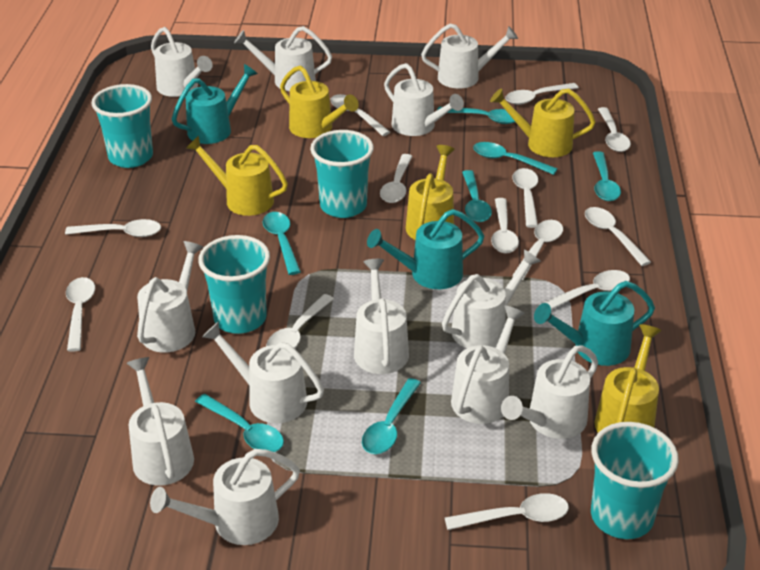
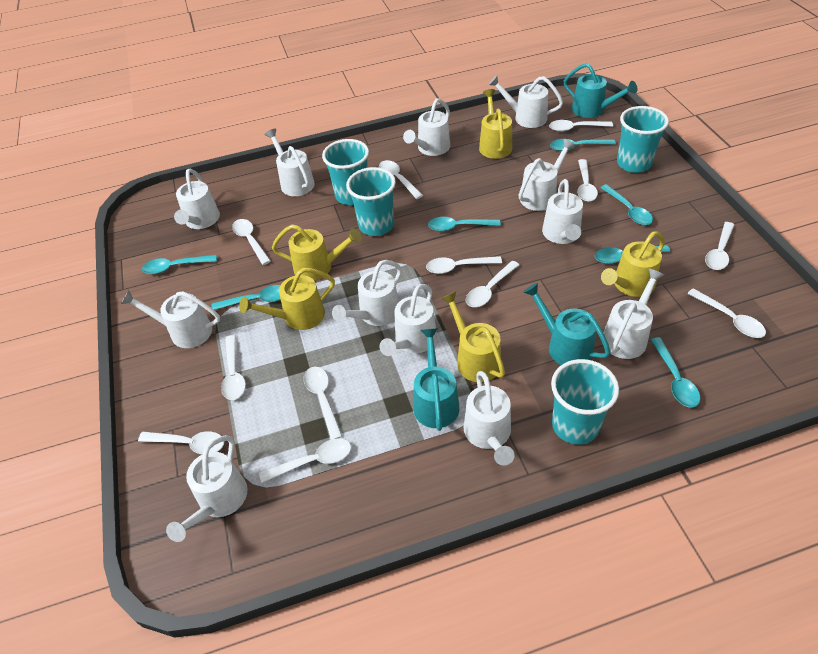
white spoon: [65,219,161,237] [66,277,95,352] [266,294,334,348] [330,94,390,136] [380,154,412,203] [445,493,569,530] [491,198,519,254] [505,83,579,105] [512,168,538,228] [512,220,563,280] [539,270,630,309] [585,207,651,266] [598,107,631,152] = 13 -> [138,431,224,454] [221,335,246,400] [232,219,271,265] [259,439,351,483] [304,367,342,440] [379,160,423,199] [426,256,502,274] [466,261,519,307] [549,120,613,132] [577,159,598,202] [687,288,766,338] [705,222,734,270] = 12

